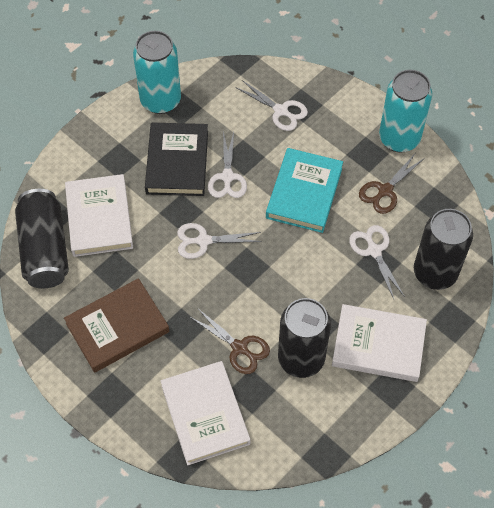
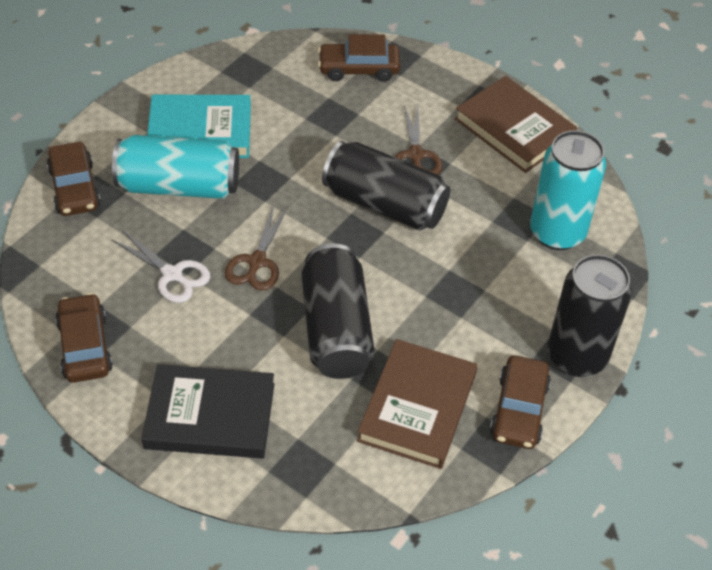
brown book: [64,278,170,373] = 1 -> [357,339,477,469] [455,76,577,173] = 2
brown car: none = 0 -> [47,141,101,216] [55,293,113,383] [318,34,400,82] [490,355,551,449] = 4
white book: [65,174,133,257] [161,361,250,465] [332,304,427,382] = 3 -> none = 0
white scissors: [177,223,262,259] [208,131,247,198] [235,80,308,131] [349,225,405,299] = 4 -> [111,230,210,303] = 1

